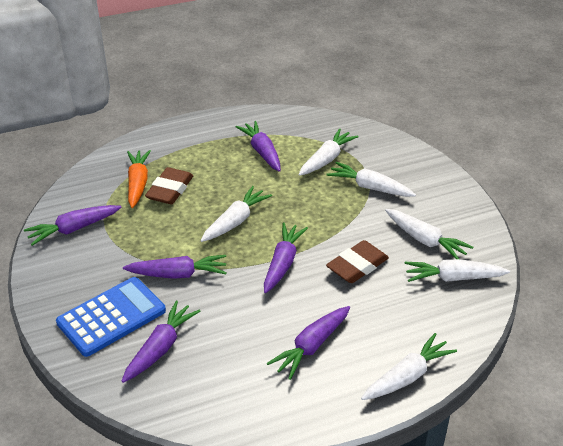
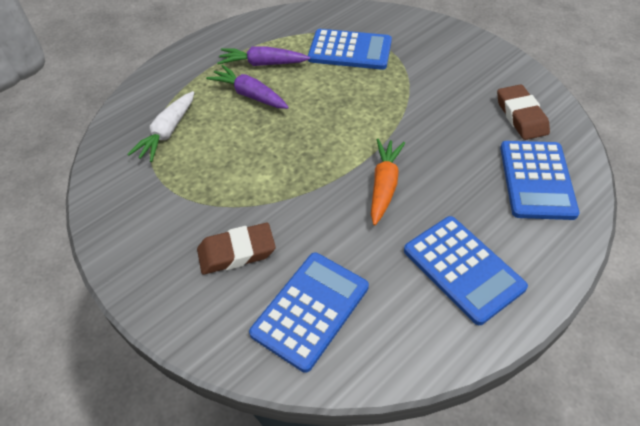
blue calculator: [56,277,166,357] = 1 -> [249,253,369,373] [308,29,392,70] [404,216,528,325] [500,141,580,220] = 4
purple carrot: [24,205,122,246] [122,301,200,383] [123,255,227,279] [235,121,281,172] [264,222,308,293] [267,306,350,380] = 6 -> [206,65,289,109] [217,47,310,66] = 2
white carrot: [200,186,272,242] [299,128,359,176] [326,162,416,197] [361,333,457,400] [385,209,473,259] [405,259,510,282] = 6 -> [127,91,194,162] = 1

